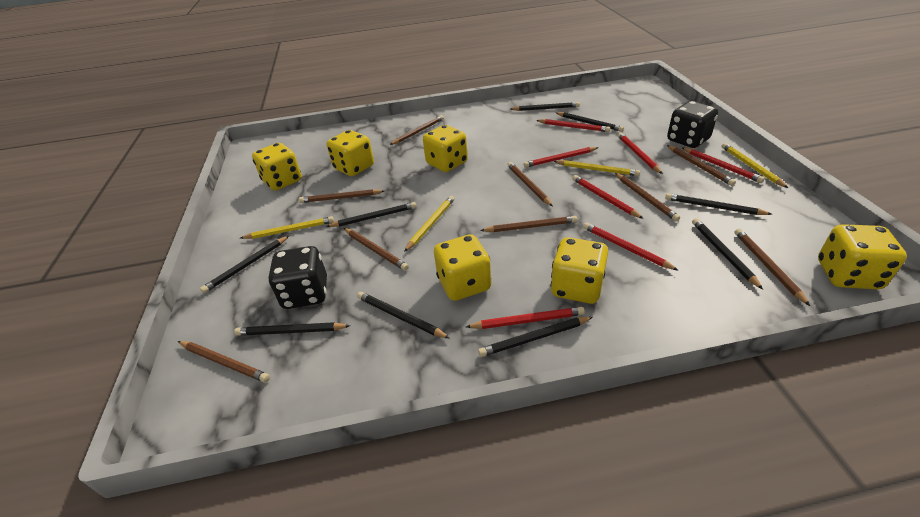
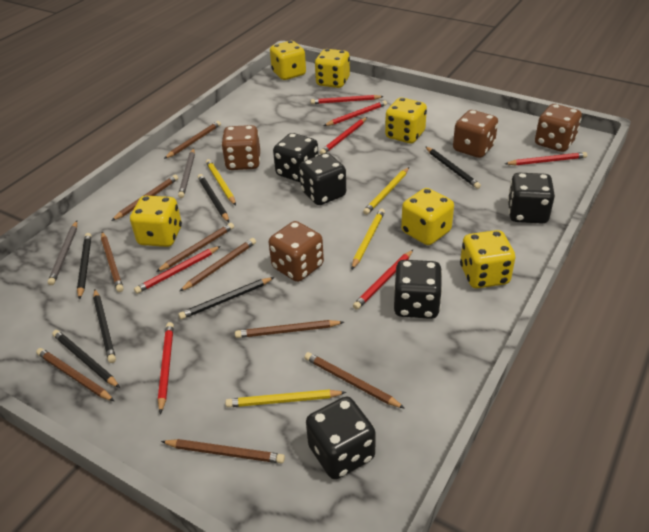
black dice: [268,246,327,309] [667,101,718,148] = 2 -> [273,133,319,182] [299,153,346,205] [306,397,376,479] [394,260,442,319] [508,173,555,224] = 5
black pencil: [200,236,289,293] [234,322,350,336] [326,202,416,227] [357,292,450,339] [478,317,593,357] [511,102,580,111] [556,112,624,132] [665,193,772,215] [692,218,763,290] = 9 -> [52,330,120,388] [77,233,91,300] [93,289,116,363] [178,277,275,319] [198,174,229,222] [425,146,481,189] = 6
brown dice: none = 0 -> [221,125,260,170] [269,221,324,282] [453,110,498,158] [535,104,582,152] = 4
grey pencil: none = 0 -> [48,221,77,285] [178,148,195,198] = 2

